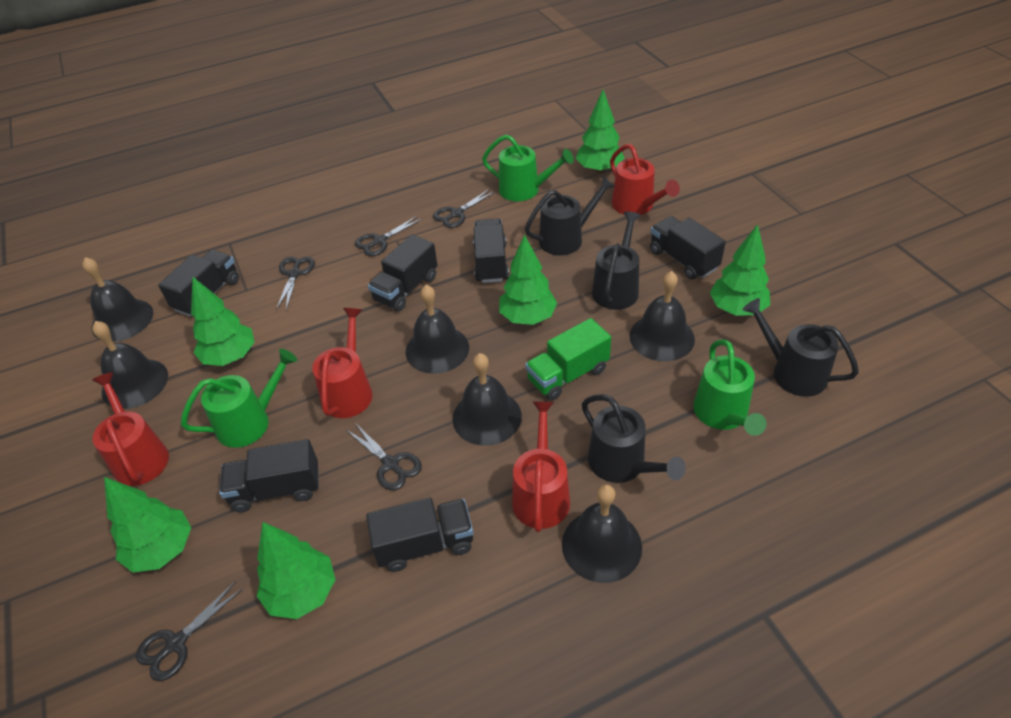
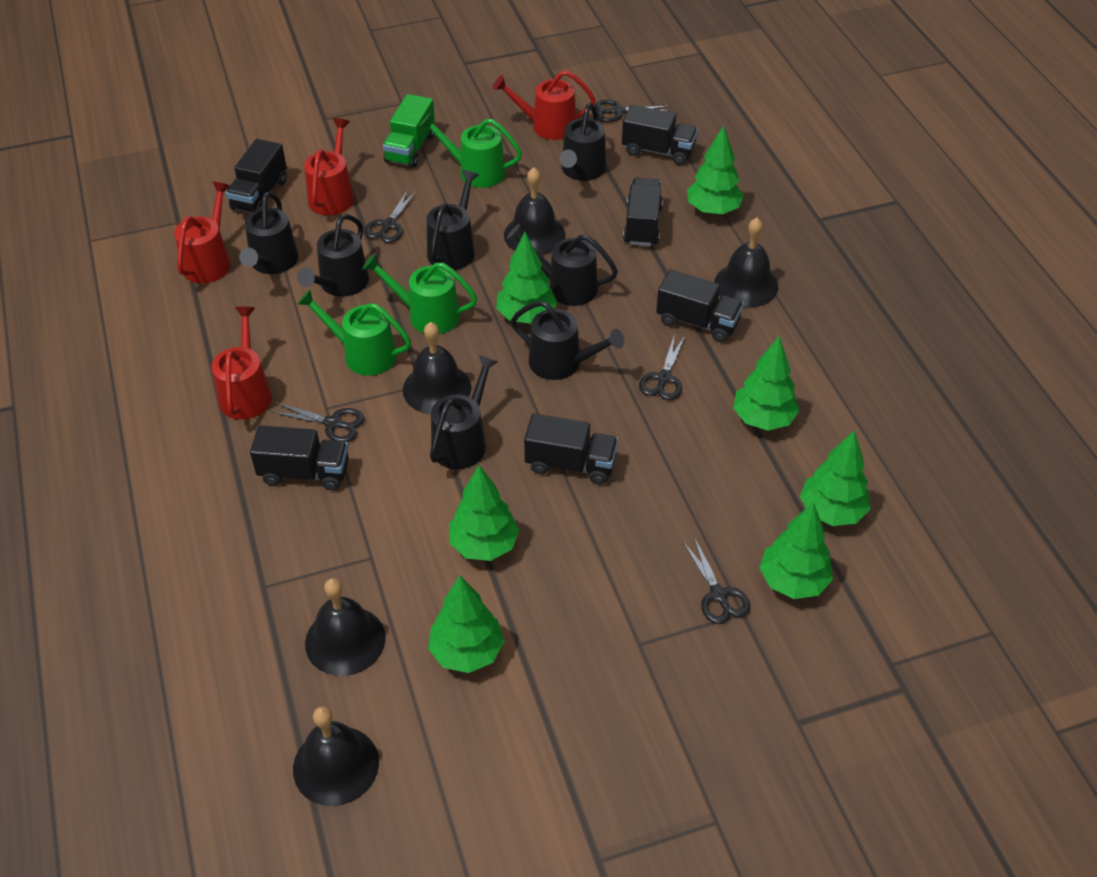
black bell: [82,257,153,342] [92,321,168,409] [406,285,469,374] [452,353,522,446] [562,484,642,583] [629,271,695,361] = 6 -> [293,706,379,806] [305,578,386,676] [403,322,471,414] [504,168,565,255] [714,218,778,307] = 5
black watering can: [525,176,615,255] [582,394,686,483] [592,211,641,310] [743,298,859,397] = 4 -> [239,192,298,274] [297,214,369,297] [427,170,479,270] [430,355,498,469] [507,224,618,306] [511,301,624,380] [559,103,606,181] = 7
green tree: [104,477,191,573] [191,276,255,366] [257,522,335,619] [499,234,557,325] [576,90,625,173] [710,224,770,316] = 6 -> [428,576,504,673] [449,465,519,561] [496,232,557,324] [687,125,744,215] [733,336,800,431] [759,502,833,599] [800,430,870,526] = 7

